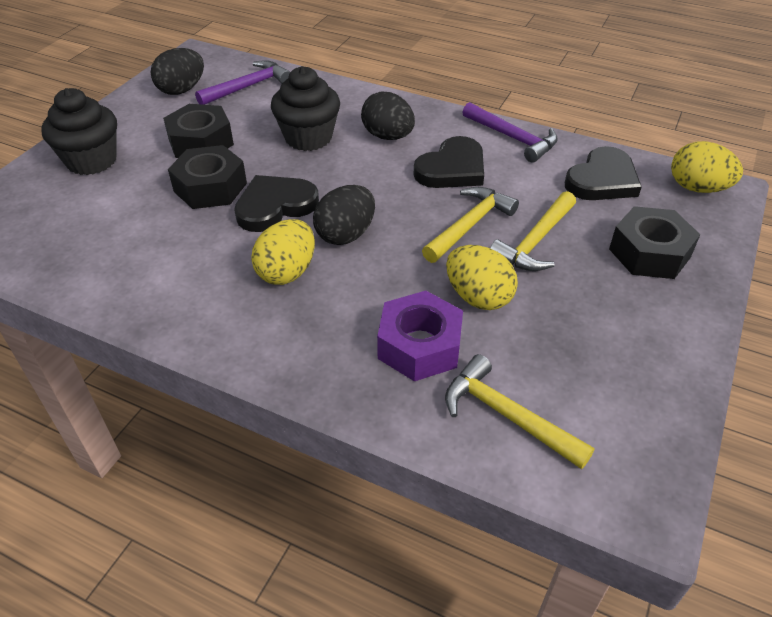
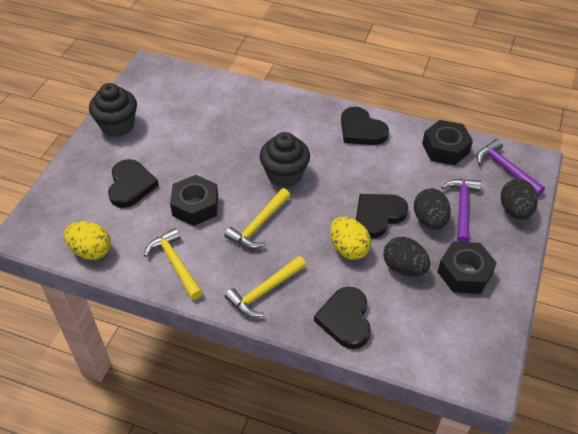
black heart: [234,175,319,232] [414,136,484,188] [565,146,642,200] = 3 -> [108,159,159,208] [314,287,371,349] [341,107,389,145] [356,194,409,238] = 4
purple nut: [377,291,463,381] = 1 -> none = 0
yellow egg: [251,219,315,285] [446,245,518,310] [671,141,743,193] = 3 -> [64,221,111,260] [330,217,371,260] = 2

